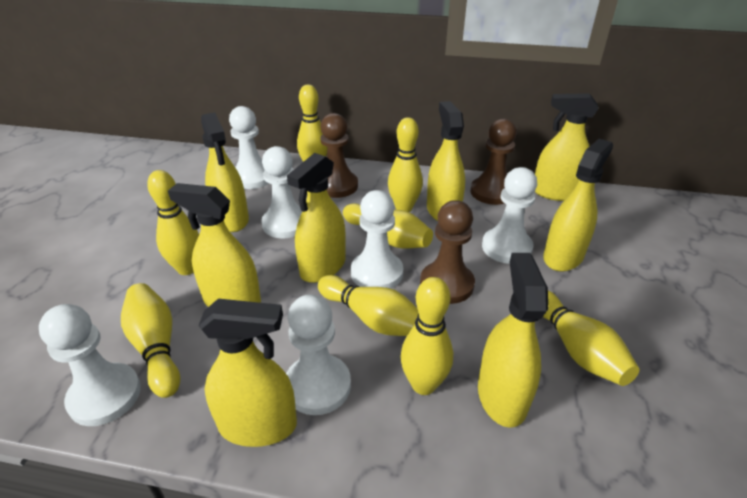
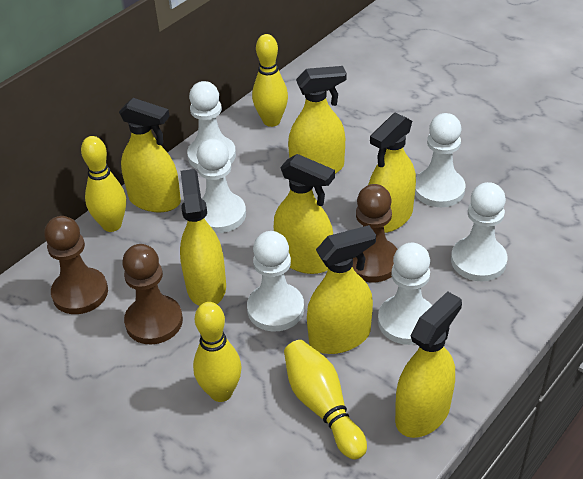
yellow bowling pin: [121,283,180,398] [147,170,199,275] [297,85,327,162] [318,275,418,336] [343,203,433,249] [388,117,423,212] [400,277,453,395] [543,291,639,386] = 8 -> [81,136,126,232] [193,302,242,402] [252,34,288,127] [284,340,367,460] = 4
yellow spray bottle: [168,183,261,307] [198,298,297,447] [201,112,249,232] [287,153,346,283] [427,101,465,221] [478,253,548,428] [535,93,599,201] [543,139,613,272] = 8 -> [119,98,181,212] [180,169,226,306] [274,154,335,274] [288,66,346,174] [307,225,376,354] [368,113,416,233] [395,291,462,438] = 7

